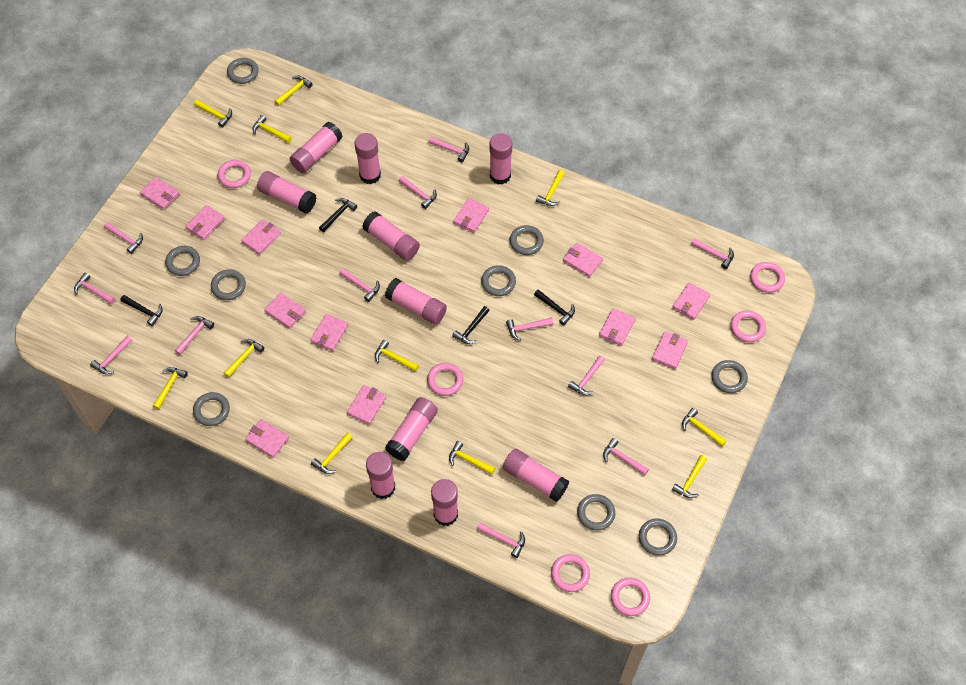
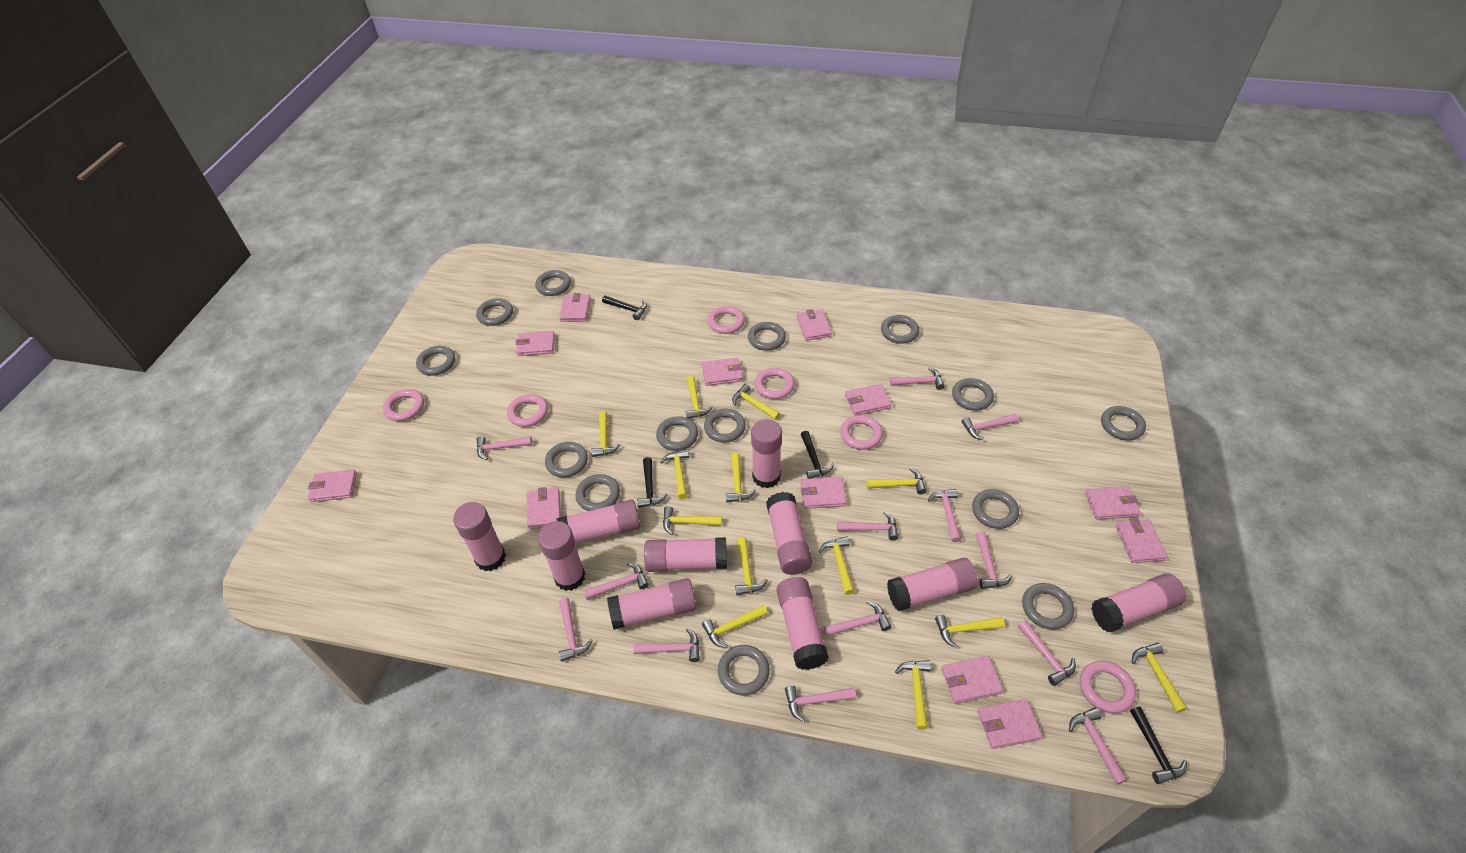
grey ring: [165,246,200,276] [193,392,230,426] [211,269,246,300] [227,58,259,84] [481,265,516,296] [510,225,544,255] [577,494,615,531] [639,519,677,556] [711,360,748,393] = 9 -> [416,346,455,376] [476,299,513,326] [535,270,571,296] [545,442,588,478] [575,474,620,511] [656,416,698,451] [704,409,746,443] [718,645,770,695] [748,322,786,351] [881,315,919,344] [952,378,994,411] [972,489,1019,529] [1022,583,1074,630] [1101,406,1146,440] = 14
pink hammer: [74,273,115,304] [90,336,132,374] [104,222,143,254] [175,316,214,355] [339,268,380,302] [399,176,437,209] [428,137,469,162] [477,523,525,558] [506,317,554,341] [568,356,605,395] [603,438,649,475] [691,238,734,269] = 12 -> [477,436,532,460] [559,598,593,662] [584,562,649,600] [633,628,700,662] [785,686,856,722] [824,601,891,637] [837,511,899,541] [890,367,945,390] [928,489,961,542] [961,414,1019,440] [976,531,1012,589] [1018,620,1076,686] [1069,707,1127,785] = 13
yellow hammer: [153,367,188,409] [194,100,232,127] [224,339,264,378] [252,115,292,143] [274,76,313,106] [311,432,352,474] [375,340,419,372] [449,441,495,474] [536,170,565,206] [672,455,707,498] [682,408,727,446] = 11 -> [591,411,620,457] [661,449,689,499] [663,506,722,535] [686,376,713,419] [702,605,768,648] [726,453,756,503] [732,384,780,420] [735,537,768,596] [819,536,855,595] [866,468,926,494] [895,660,931,730] [935,615,1005,648] [1132,643,1187,713] = 13

